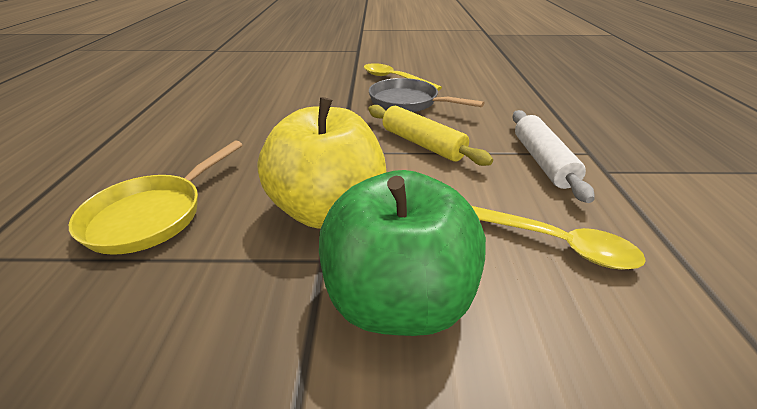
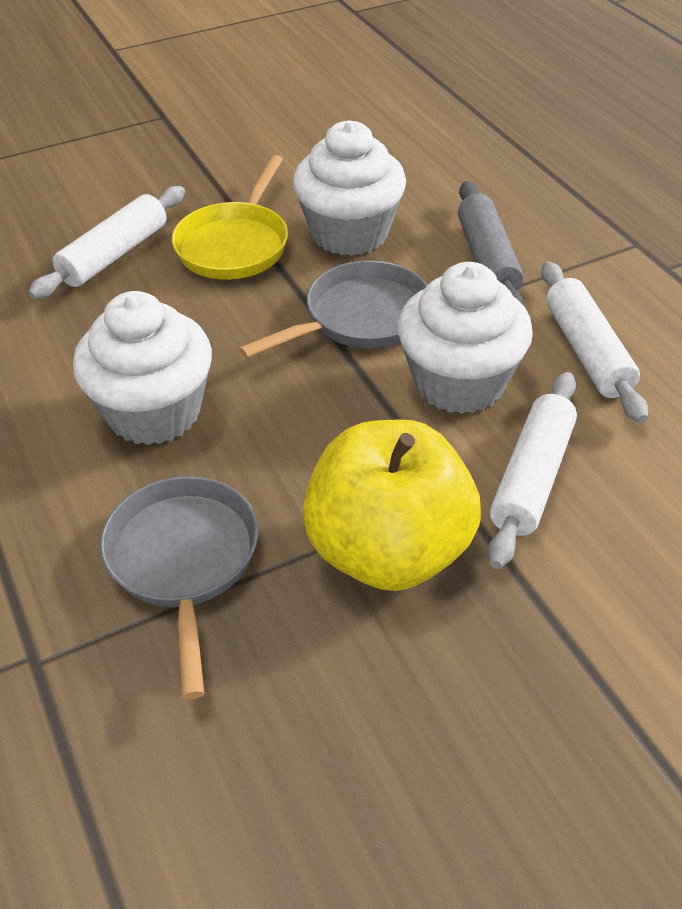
green apple: [319,170,486,336] = 1 -> none = 0
grey pan: [369,78,484,112] = 1 -> [100,476,258,699] [239,260,427,359] = 2
grey rolling pin: none = 0 -> [458,181,524,305] = 1
white cupcake: none = 0 -> [73,291,212,445] [293,120,406,256] [398,262,533,414] = 3
white rolling pin: [512,110,594,203] = 1 -> [28,186,185,299] [488,372,577,569] [541,261,648,423] = 3
yellow rolling pin: [368,105,493,166] = 1 -> none = 0
yellow spoon: [364,63,442,91] [472,206,646,270] = 2 -> none = 0

